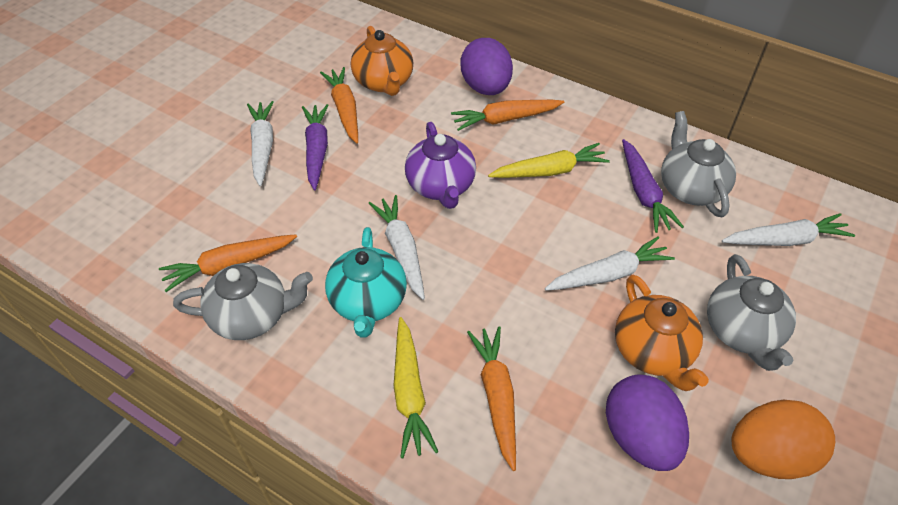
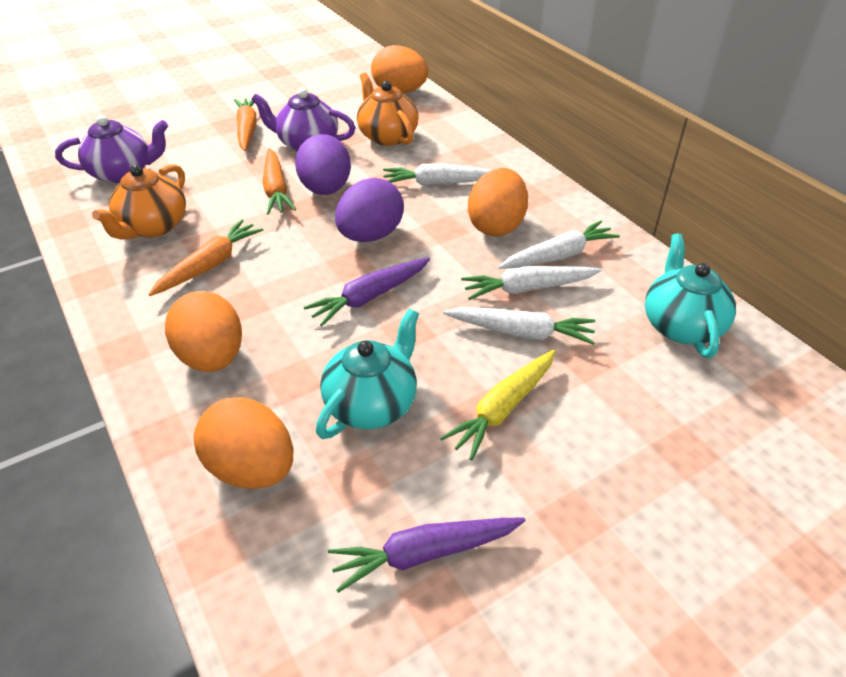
grey teapot: [173,263,313,340] [661,111,736,217] [707,254,796,371] = 3 -> none = 0
orange carrot: [159,234,297,292] [320,67,358,143] [451,100,564,131] [467,327,516,471] = 4 -> [148,219,263,296] [234,98,257,151] [262,148,296,215] = 3
orange egg: [731,399,835,479] = 1 -> [165,291,242,372] [194,397,293,489] [371,45,428,93] [468,168,528,236] = 4
purple teapot: [405,122,476,209] = 1 -> [55,115,168,183] [251,88,356,151] = 2
turquoise teapot: [325,227,407,338] = 1 -> [316,309,419,439] [645,233,736,358] = 2
yellow carrot: [393,317,438,458] [488,143,610,178] = 2 -> [440,350,555,460] = 1

